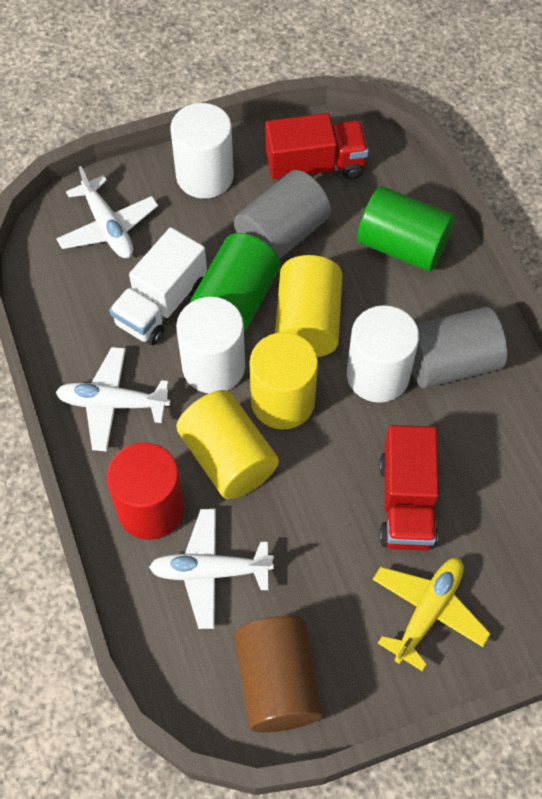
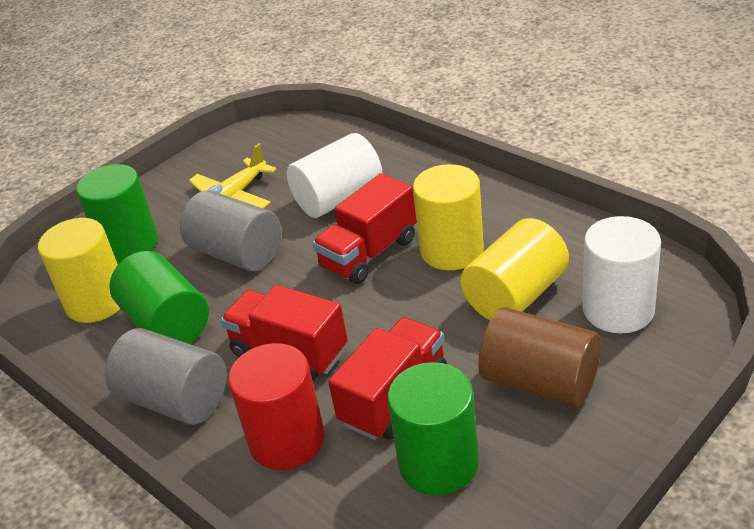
green cylinder: [190,233,280,332] [357,186,455,271] = 2 -> [76,164,158,263] [109,251,209,344] [388,362,479,495] = 3
red truck: [265,113,369,181] [379,425,439,551] = 2 -> [221,285,348,381] [312,174,417,284] [328,317,447,440] = 3
white cylinder: [171,103,234,199] [176,297,245,393] [347,305,419,403] = 3 -> [287,133,383,218] [583,216,661,333] = 2
white plane: [56,166,158,258] [56,347,170,452] [149,509,274,629] = 3 -> none = 0
white truck: [109,227,207,345] = 1 -> none = 0

